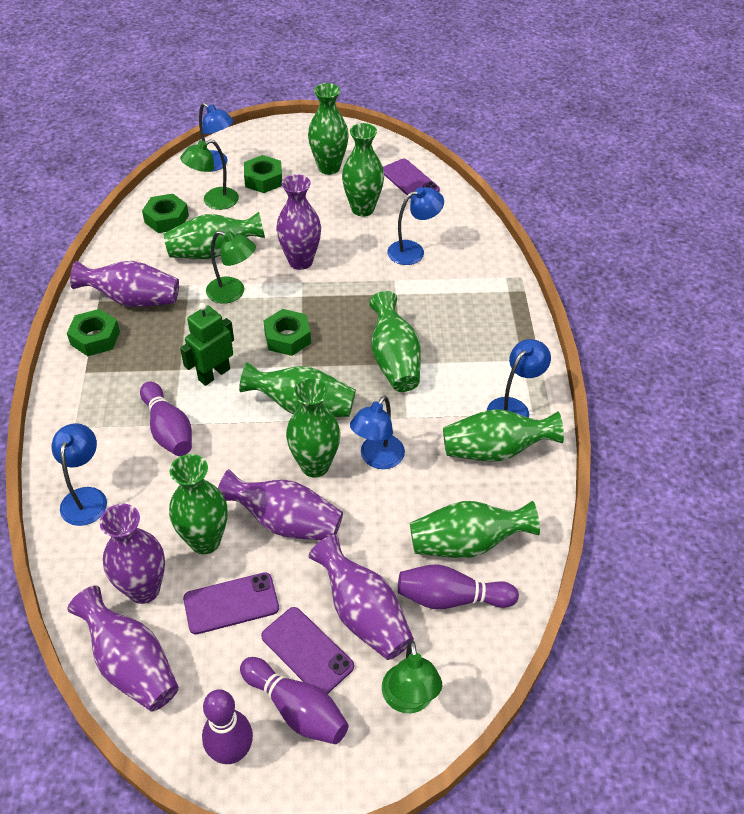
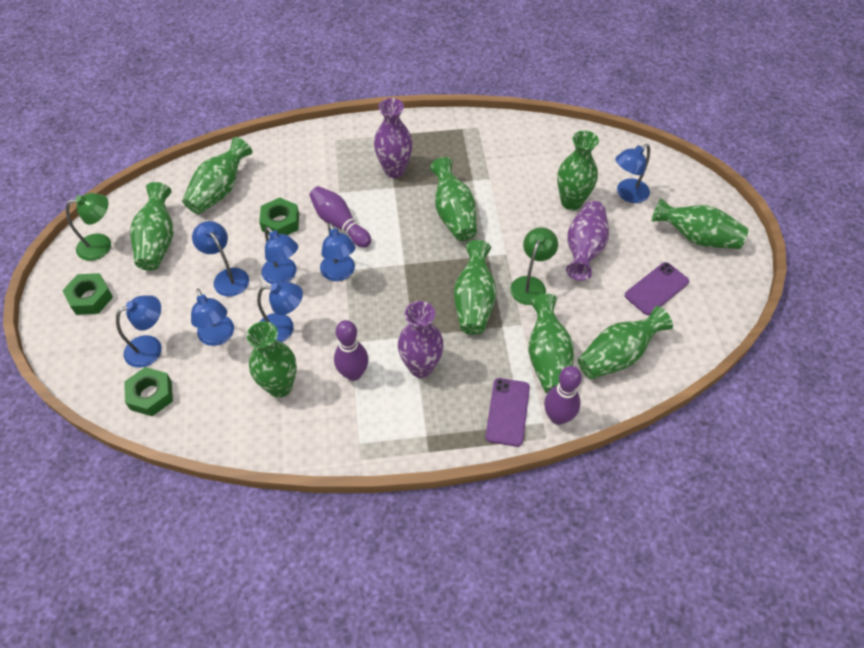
blue lamp: [52,423,107,526] [199,103,234,172] [350,395,405,469] [387,187,444,265] [487,339,551,418] = 5 -> [116,295,162,368] [191,288,234,346] [192,221,249,297] [257,282,303,342] [261,227,298,284] [320,223,356,281] [615,144,650,203] = 7
green lamp: [180,139,239,210] [206,231,256,304] [382,640,442,713] = 3 -> [66,193,111,261] [510,227,558,305] = 2
green nut: [67,309,120,356] [142,194,189,233] [244,155,282,193] [263,309,311,356] = 4 -> [62,273,113,315] [124,367,173,416] [259,197,299,235] = 3
green robot: [180,303,234,386] = 1 -> none = 0
purple bowling pin: [140,382,192,456] [202,689,253,764] [240,657,349,744] [398,564,519,609] = 4 -> [309,186,371,248] [334,320,369,381] [544,366,582,425] = 3
purple phone: [183,572,279,634] [261,607,354,694] [383,159,440,198] = 3 -> [485,378,530,447] [625,262,689,315] = 2
purple vase: [67,586,179,712] [70,261,179,307] [100,504,165,604] [218,469,343,540] [276,174,321,270] [309,535,414,660] = 6 -> [374,98,413,178] [398,301,444,378] [566,201,609,281] = 3

